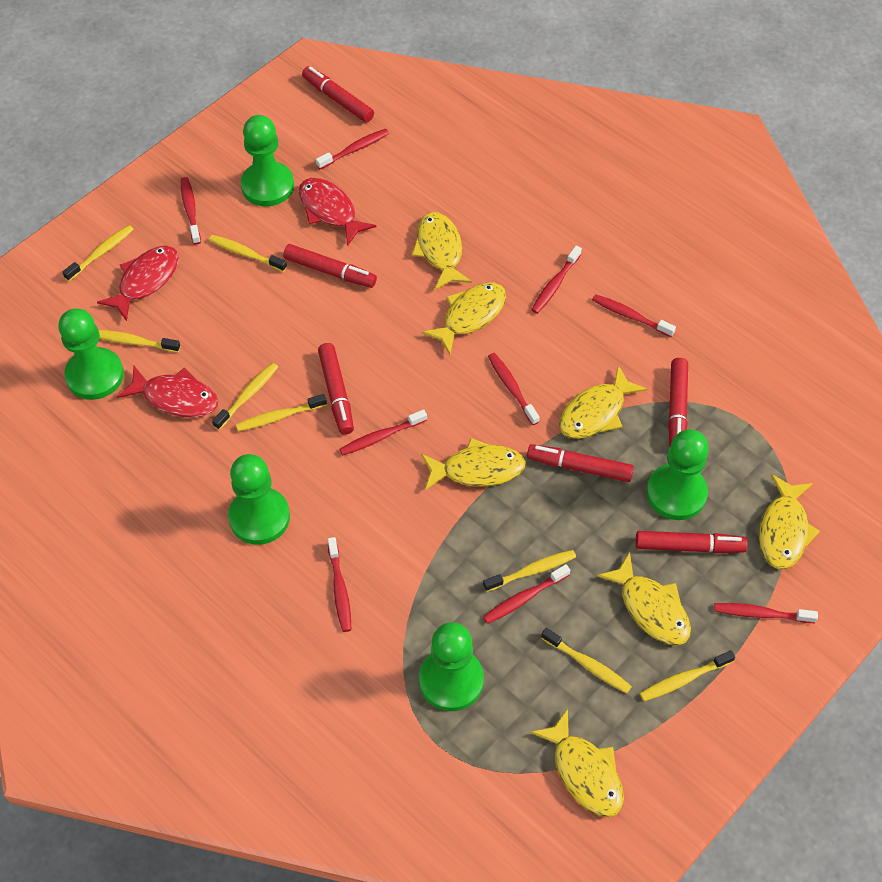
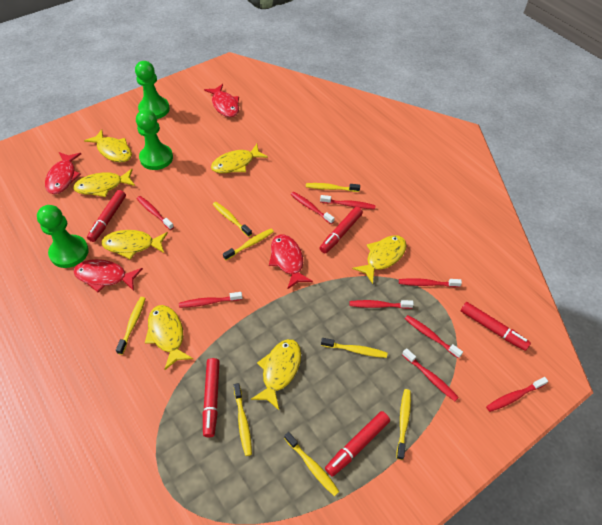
green pawn: [59,309,124,400] [228,454,290,545] [241,115,294,207] [419,622,484,711] [646,429,709,520] = 5 -> [37,205,89,268] [135,61,170,119] [136,109,173,170] = 3
red fish: [97,246,179,321] [117,366,219,417] [299,178,376,246] = 3 -> [45,152,81,194] [74,259,143,292] [204,84,239,117] [269,234,313,290] = 4
red marker: [283,244,377,288] [302,66,374,123] [318,343,354,435] [527,444,634,482] [636,531,748,553] [668,358,688,446] = 6 -> [87,190,126,242] [203,358,220,437] [320,207,363,254] [325,411,390,477] [461,302,531,351] = 5

